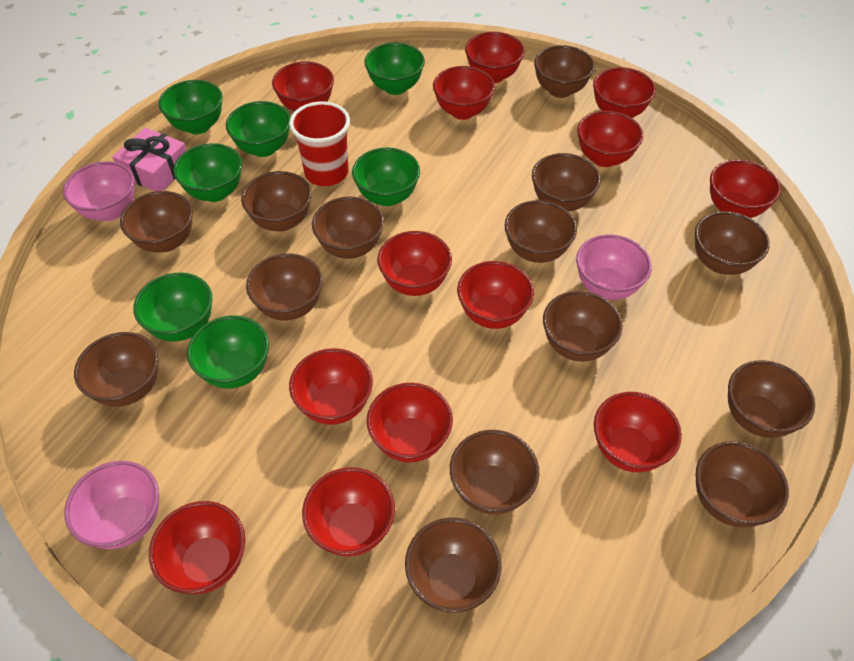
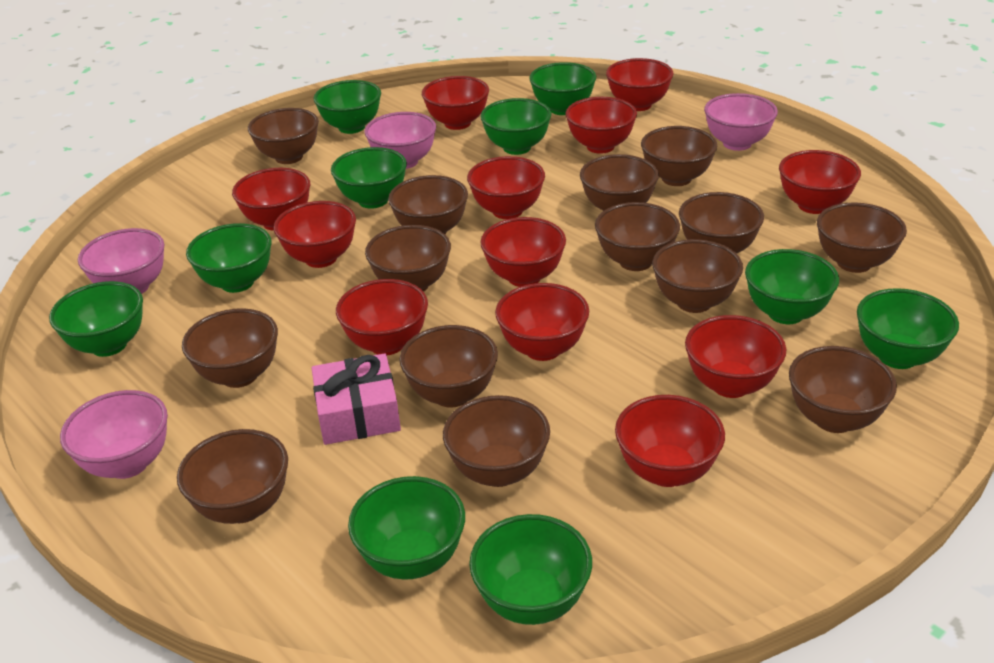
green bowl: [133,273,213,342] [159,80,223,134] [173,143,242,202] [187,316,269,389] [226,101,291,157] [352,147,420,206] [364,43,425,95] = 7 -> [49,281,143,357] [186,223,271,293] [313,80,381,134] [331,147,407,209] [348,476,465,580] [469,514,592,625] [480,98,551,155] [529,62,596,115] [745,249,839,324] [857,288,959,369] = 10
pink bowl: [63,161,134,221] [64,461,159,549] [576,234,652,300] = 3 -> [60,390,168,479] [78,228,164,294] [365,112,436,169] [704,93,778,151] = 4
red bowl: [149,501,245,594] [272,61,334,111] [289,348,373,425] [302,467,395,557] [367,383,453,463] [378,231,452,296] [433,66,495,120] [457,261,534,329] [465,32,525,83] [577,111,643,167] [593,67,656,118] [594,392,682,472] [710,160,781,218] = 13 -> [232,168,310,231] [273,201,356,268] [336,279,428,355] [422,76,489,130] [467,156,545,219] [480,217,566,287] [495,283,589,361] [565,97,637,154] [606,58,674,111] [615,395,725,487] [685,315,786,398] [779,150,861,214] = 12
red cup: [289,101,350,186] = 1 -> none = 0

